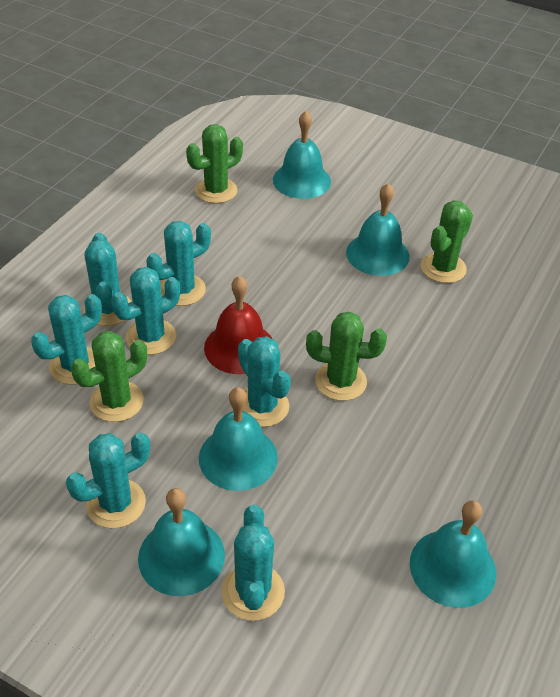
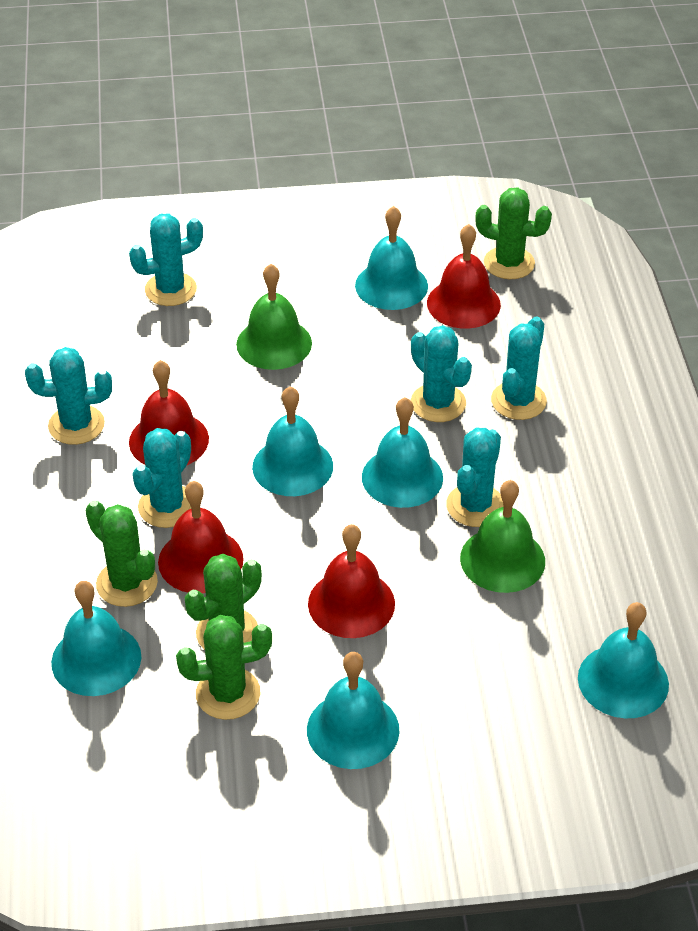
green bell: none = 0 -> [236,264,312,370] [460,480,545,593] = 2
red bell: [204,276,272,374] = 1 -> [129,360,209,465] [158,481,244,593] [308,524,395,638] [427,224,501,329] = 4
turquoise bell: [138,488,225,596] [199,387,278,491] [273,111,331,199] [346,183,410,276] [410,500,496,608] = 5 -> [51,581,141,696] [252,386,333,496] [307,652,400,769] [355,206,428,310] [362,397,443,508] [578,602,669,718] = 6
turquoise cactus: [31,294,102,385] [66,432,150,529] [83,233,132,326] [111,267,180,355] [146,221,211,306] [222,505,285,621] [238,336,291,427] = 7 -> [25,347,112,445] [129,213,203,306] [132,428,191,528] [411,325,472,422] [446,428,504,527] [491,317,547,420] = 6

